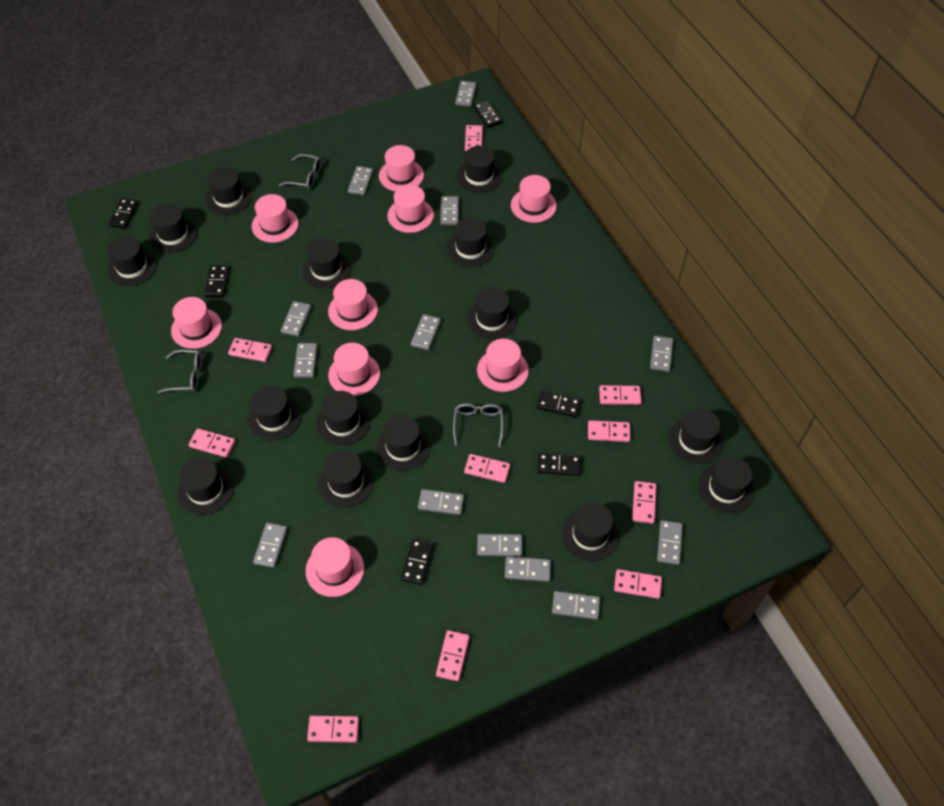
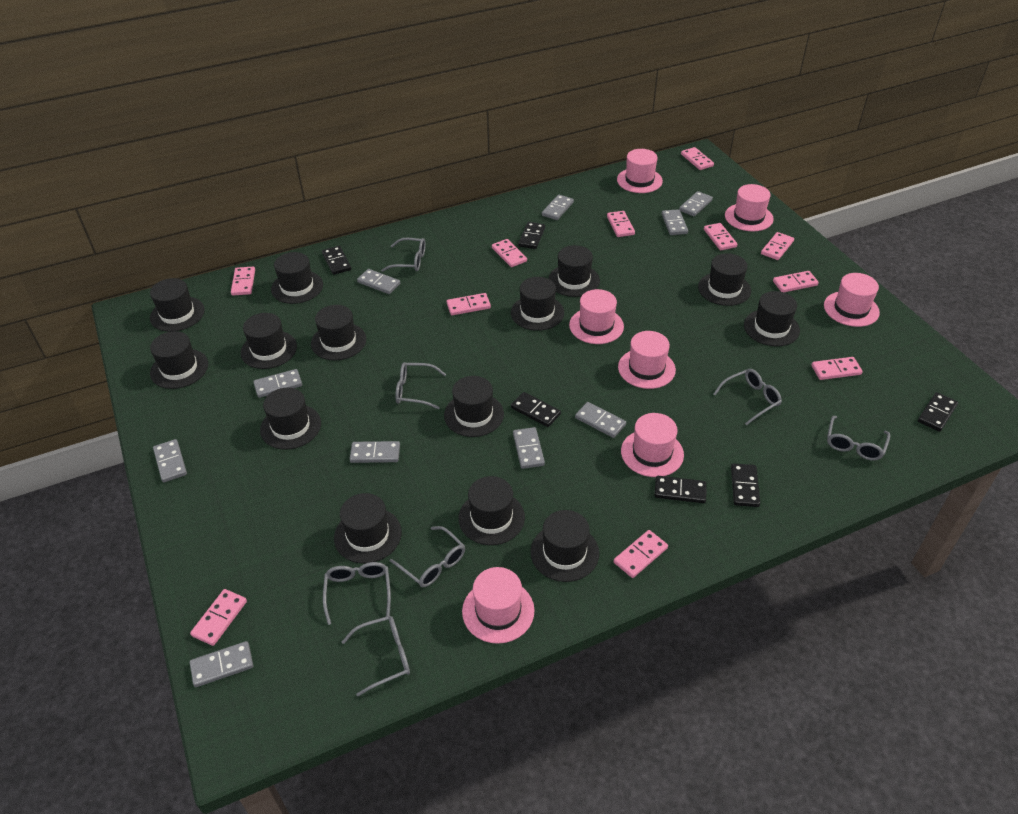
black hat: [107,236,157,286] [149,204,197,253] [177,458,234,515] [205,167,252,215] [248,386,301,441] [302,238,351,288] [316,391,370,446] [318,451,374,508] [376,415,430,471] [447,217,495,267] [457,146,502,193] [467,288,517,339] [562,503,619,561] [669,409,723,464] [698,456,754,513] = 15 -> [150,278,205,332] [150,331,208,389] [241,313,297,369] [260,388,321,450] [271,252,323,304] [311,305,366,361] [334,493,402,564] [444,376,504,437] [459,476,525,545] [511,277,564,331] [530,510,599,582] [548,245,600,297] [698,253,751,306] [744,291,800,346] = 14
grey domino: [253,523,288,568] [281,301,311,336] [294,343,318,378] [348,166,373,195] [411,314,441,350] [418,489,464,515] [440,196,459,225] [455,81,476,107] [477,534,522,557] [505,557,551,582] [552,591,600,620] [650,336,673,372] [657,520,683,565] = 13 -> [153,439,187,482] [190,641,253,687] [253,369,302,398] [350,441,400,463] [357,269,400,294] [513,427,545,469] [542,194,574,220] [575,402,626,438] [662,209,688,235] [679,191,713,216] = 10
grey glasses: [158,350,202,393] [279,154,321,189] [453,403,504,447] = 3 -> [323,562,391,625] [342,616,410,696] [381,238,426,272] [390,526,465,587] [395,362,446,409] [714,369,782,425] [827,416,890,461] = 7
pink domino: [188,428,235,458] [228,338,272,362] [307,716,359,742] [436,630,470,681] [464,454,510,483] [465,125,483,151] [588,420,631,442] [599,385,641,405] [614,569,662,599] [632,481,656,524] = 10 -> [190,589,247,646] [231,267,255,296] [447,293,491,315] [492,239,527,267] [607,211,635,237] [614,530,668,578] [681,147,714,170] [704,223,737,250] [761,232,794,260] [773,271,819,292] [811,357,863,380] = 11
pink hat: [171,297,222,349] [252,194,299,243] [306,537,364,597] [328,279,378,330] [328,343,380,396] [379,145,424,191] [387,185,434,233] [477,339,529,392] [511,175,557,223] = 9 -> [462,567,535,644] [569,289,624,344] [617,149,663,193] [618,331,676,389] [621,413,684,477] [725,184,774,231] [824,273,880,327] = 7

